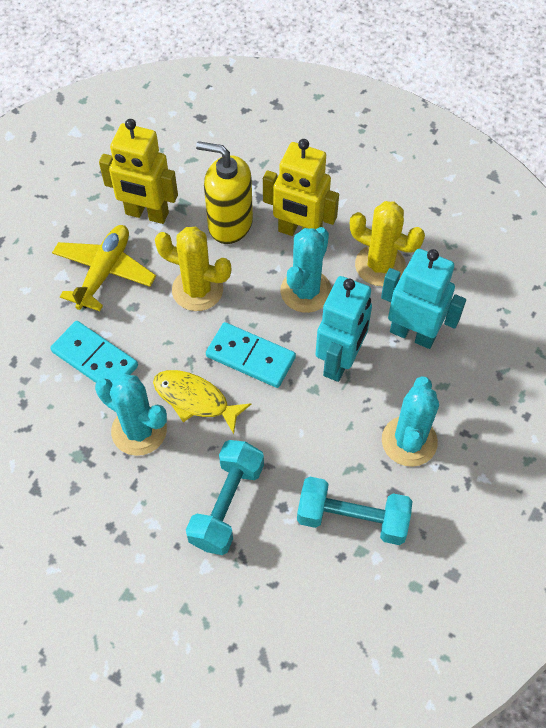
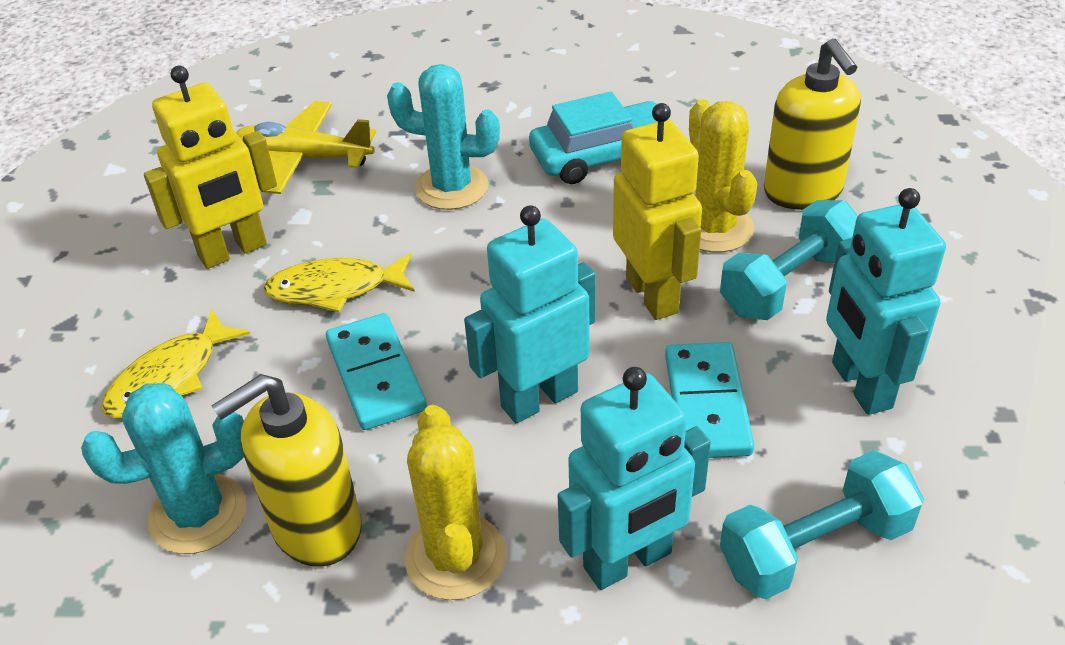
turquoise cactus: [95,374,167,456] [280,227,332,313] [382,376,439,467] = 3 -> [81,383,247,554] [387,64,500,210] = 2
turquoise car: none = 0 -> [529,91,678,184] = 1
turquoise robot: [315,276,372,382] [381,249,466,349] = 2 -> [464,205,596,423] [558,367,711,590] [826,188,946,415] = 3
yellow fish: [153,370,251,434] = 1 -> [101,309,250,419] [263,253,415,312] = 2
yellow soap dispenser: [196,141,253,244] = 1 -> [211,374,362,567] [764,38,861,210] = 2

